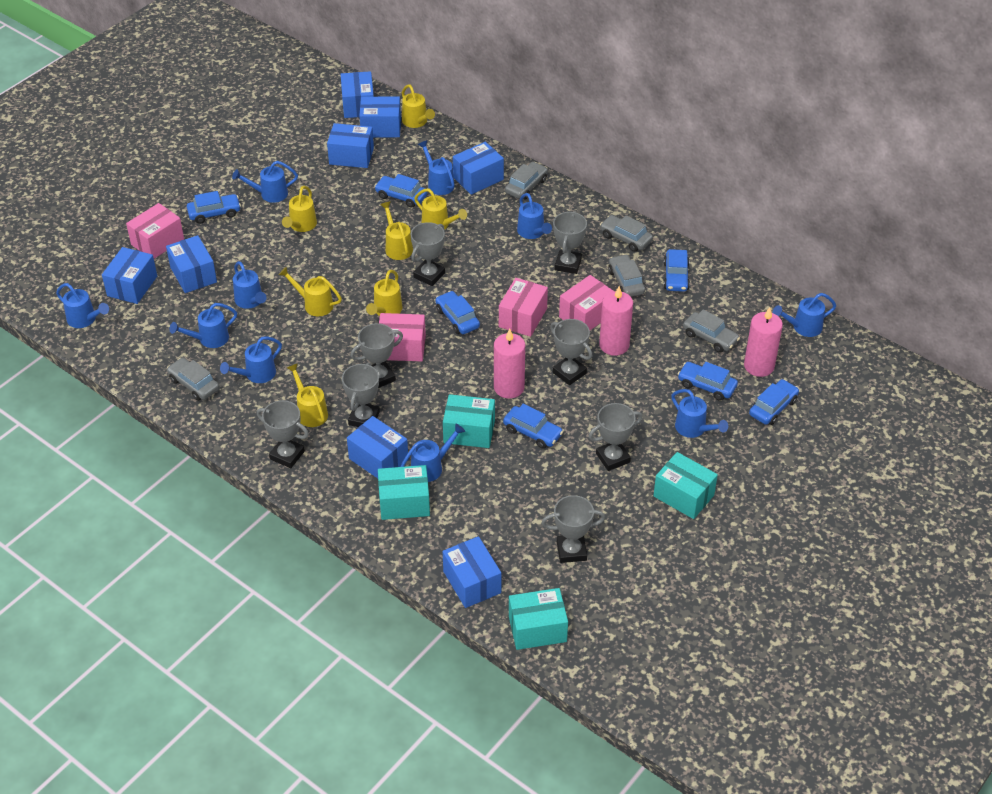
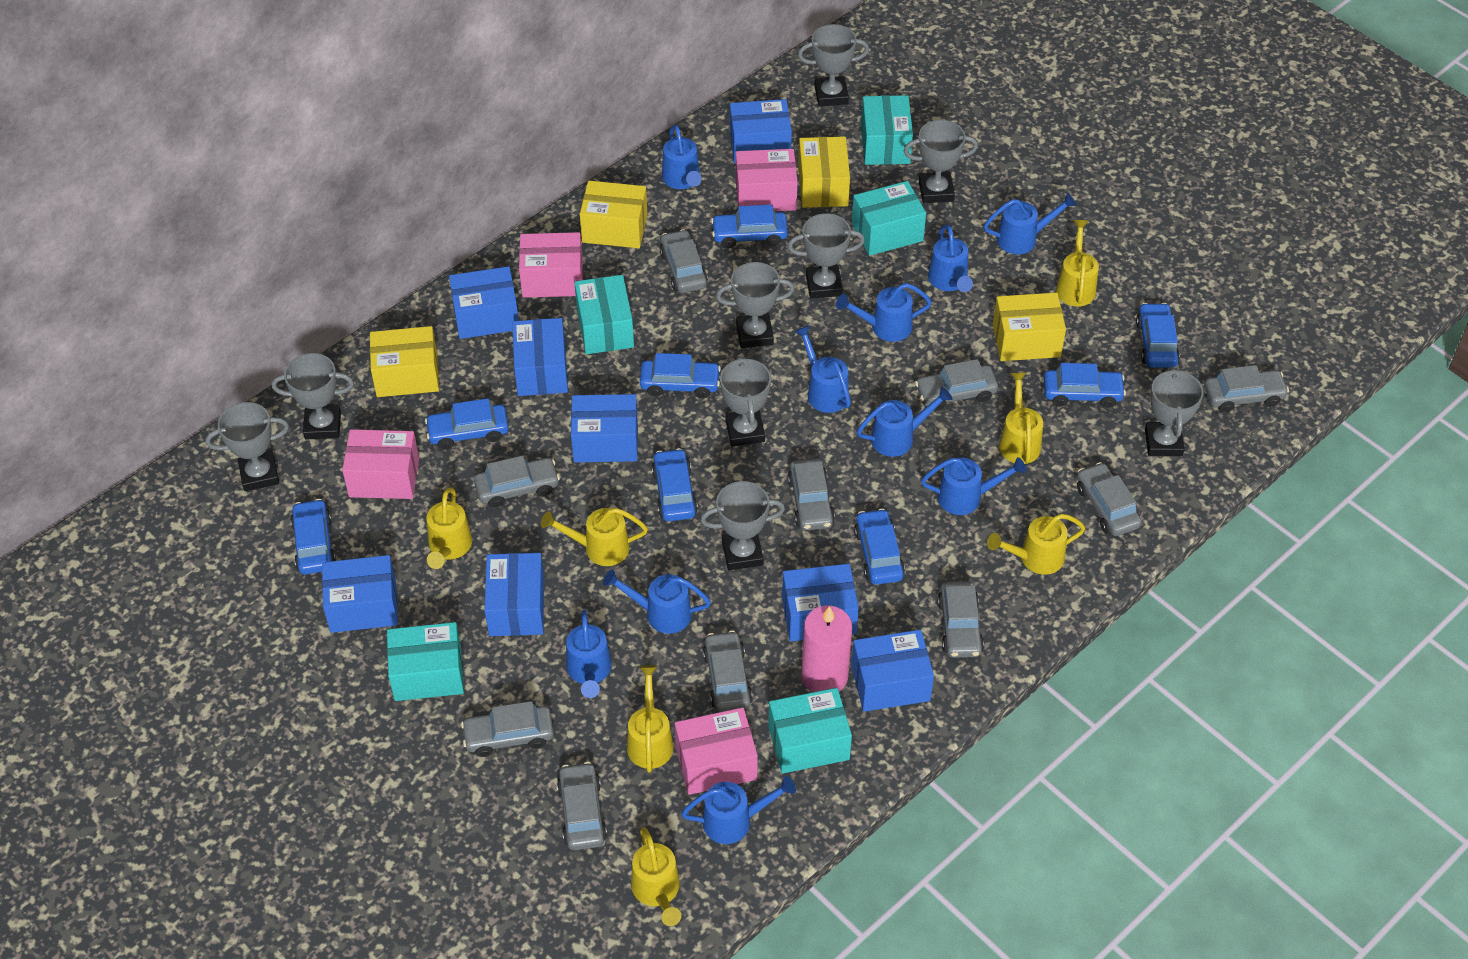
blue car: [187,191,241,223] [374,174,427,208] [436,291,480,334] [503,403,563,449] [663,249,690,292] [678,362,738,401] [749,379,799,425] = 7 -> [290,499,336,575] [425,398,509,449] [640,353,721,398] [652,448,698,521] [711,205,788,248] [854,509,905,585] [1044,363,1126,408] [1136,303,1180,368] = 8
grey car: [167,358,219,401] [505,162,548,199] [600,215,653,252] [608,254,645,297] [683,309,740,353] = 5 -> [461,701,554,757] [474,456,560,508] [557,762,607,850] [659,229,708,293] [703,631,753,712] [788,458,835,531] [915,359,998,411] [937,581,984,658] [1077,462,1142,536] [1204,365,1289,412] = 10
grey trophy: [257,400,309,468] [342,363,380,427] [351,323,403,388] [411,222,445,286] [542,495,605,563] [550,319,592,385] [553,211,587,274] [589,403,643,471] = 8 -> [205,402,289,491] [272,353,354,439] [700,481,785,570] [716,262,794,348] [720,356,771,446] [787,213,865,299] [798,24,869,107] [904,120,978,203] [1145,367,1203,456] = 9
pink candle: [494,329,525,399] [599,286,633,356] [744,307,783,377] = 3 -> [802,605,852,692] = 1
turquoise box: [378,465,430,520] [443,394,495,448] [509,588,568,650] [653,452,718,519] = 4 -> [387,622,464,701] [574,275,634,354] [768,688,852,774] [852,181,926,256] [861,95,913,165] = 5
yellow box: none = 0 -> [370,326,439,397] [580,180,647,248] [798,137,850,208] [993,292,1066,361] = 4

